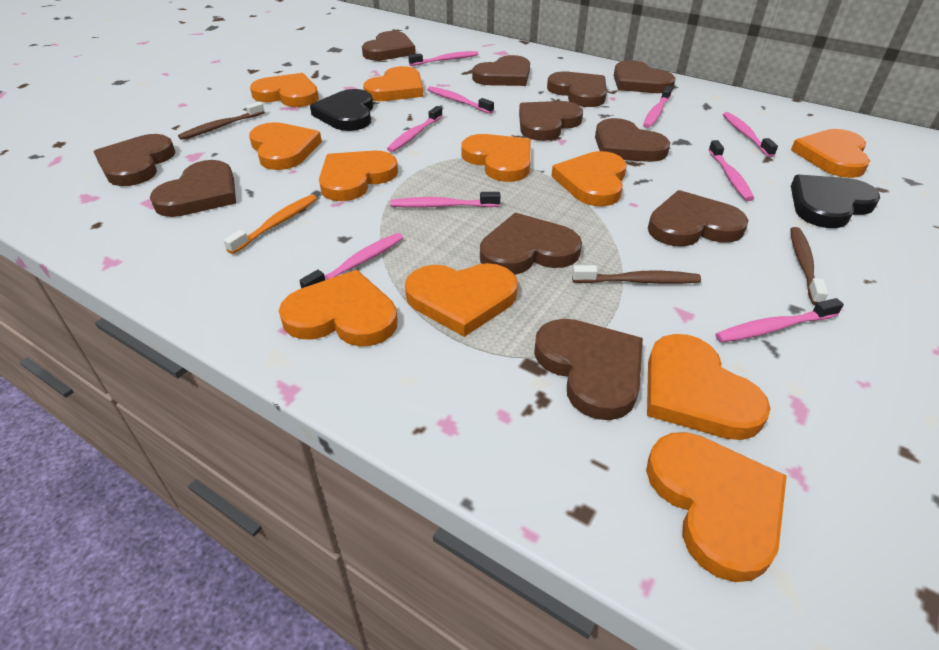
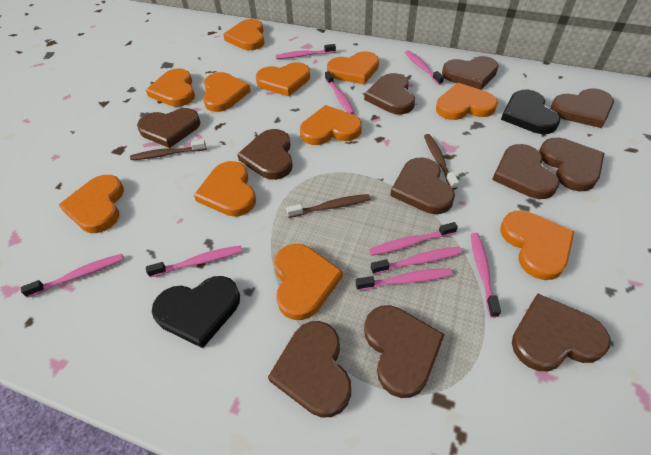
orange toothbrush: [224,195,317,254] = 1 -> none = 0

